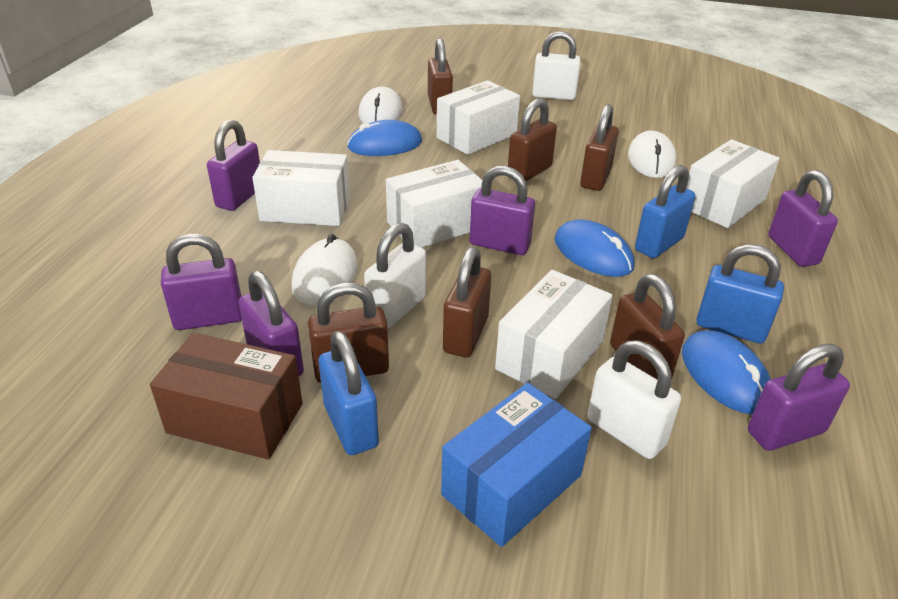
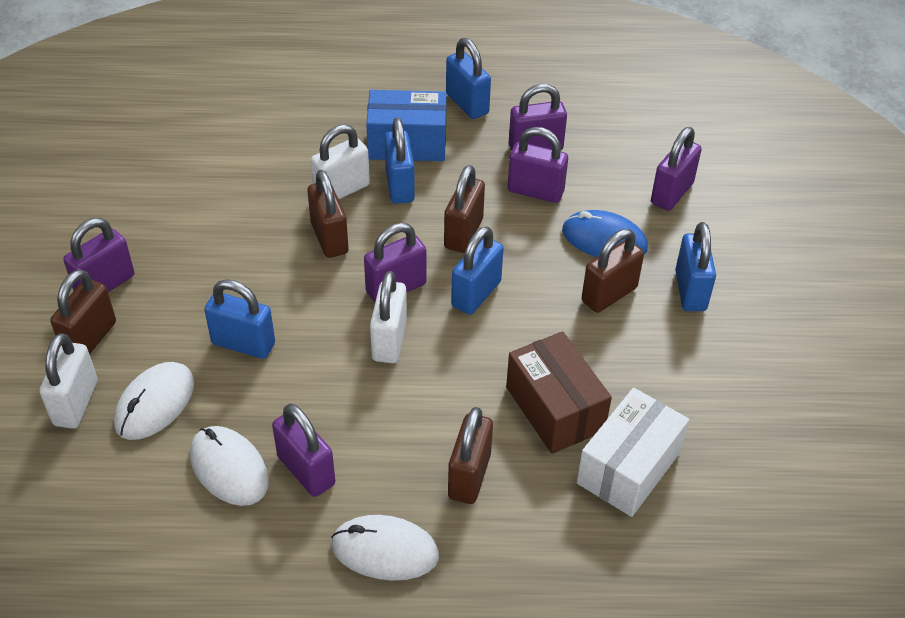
blue mouse: [347,120,422,156] [554,219,635,277] [682,330,771,414] = 3 -> [562,210,648,257] = 1
blue padlock: [319,331,379,455] [635,165,695,258] [696,244,784,343] = 3 -> [204,279,275,359] [384,118,415,204] [446,38,491,119] [451,226,504,315] [675,222,716,311] = 5
brown padlock: [308,283,389,383] [428,38,453,115] [443,247,491,357] [508,98,557,181] [580,104,619,191] [610,274,685,380] = 6 -> [50,269,116,354] [307,170,349,258] [444,165,485,253] [448,407,493,504] [582,229,644,313] = 5
white box: [252,150,350,226] [386,160,483,248] [437,80,520,155] [495,270,613,399] [686,139,780,228] = 5 -> [577,388,689,517] = 1

